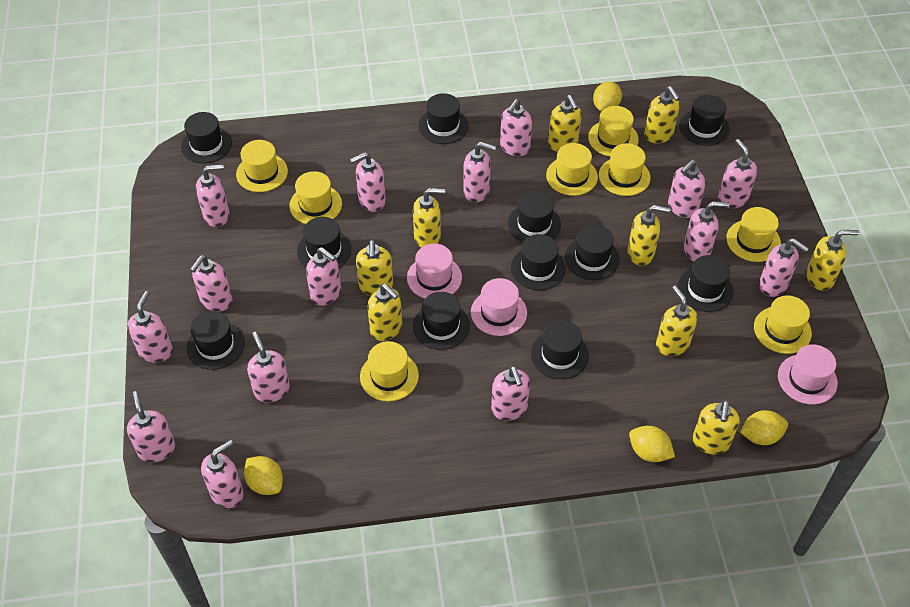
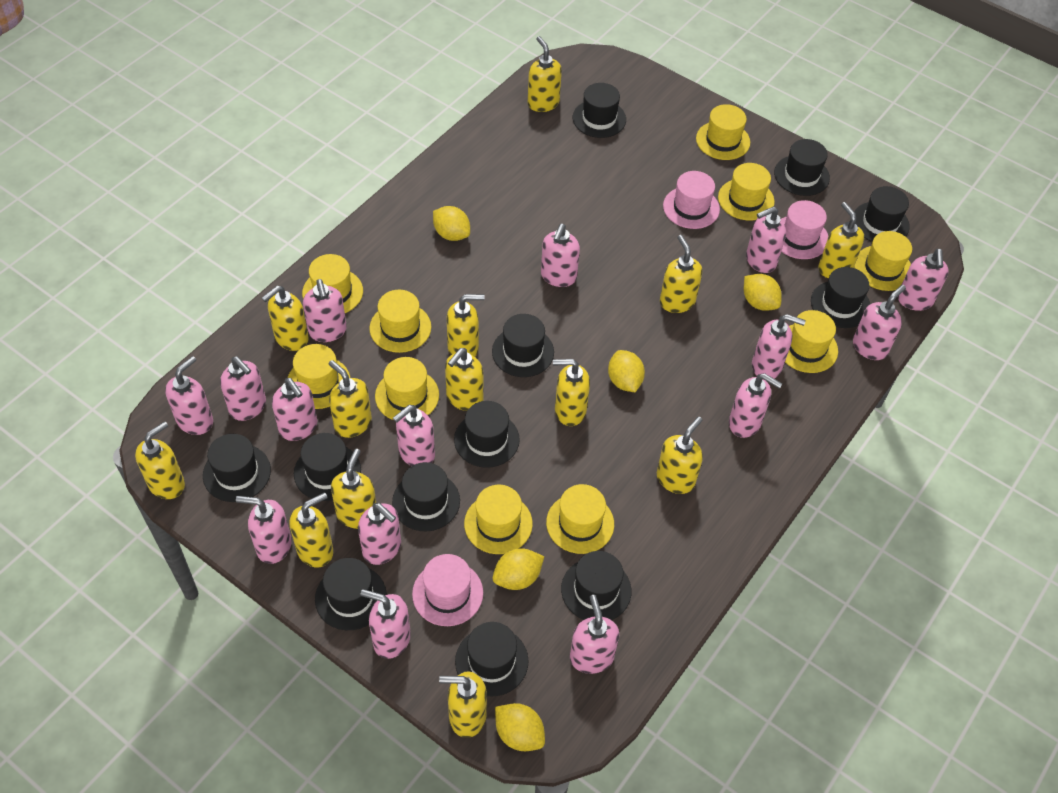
black hat: [181,112,232,163] [187,311,245,370] [297,217,351,268] [413,292,470,350] [418,93,468,144] [508,191,561,243] [511,234,566,290] [531,320,589,379] [565,225,620,280] [677,255,734,312] [679,95,730,146] = 11 -> [203,434,271,502] [294,433,361,501] [315,558,387,630] [392,462,460,531] [454,401,520,468] [455,622,529,697] [492,314,554,377] [561,551,631,620] [573,83,626,138] [774,139,830,196] [811,267,870,328] [854,186,910,242] = 12
yellow hat: [236,140,288,192] [289,171,342,224] [360,341,419,401] [546,143,598,196] [588,106,639,156] [599,143,651,196] [726,207,781,262] [754,295,812,354] = 8 -> [288,344,350,409] [302,254,363,313] [369,290,431,353] [375,357,439,420] [464,485,533,554] [546,484,614,554] [696,104,750,160] [718,163,775,220] [785,310,838,373] [854,231,912,291] = 10
yellow lemon: [244,456,283,495] [593,82,622,111] [629,426,675,462] [740,410,788,445] = 4 -> [433,206,470,241] [493,548,544,590] [495,703,545,751] [608,350,645,392] [744,274,782,311] = 5
yellow soap dispenser: [356,240,393,296] [367,284,402,341] [413,188,445,248] [548,95,582,152] [628,205,670,266] [644,86,680,143] [656,285,697,356] [693,400,740,455] [806,230,859,291] = 9 -> [135,421,185,499] [262,286,309,351] [289,492,334,568] [329,360,372,438] [331,449,376,529] [439,672,487,738] [445,348,483,411] [447,294,485,357] [528,36,562,112] [553,359,590,426] [657,417,703,494] [660,235,702,313] [818,202,865,278] = 13

